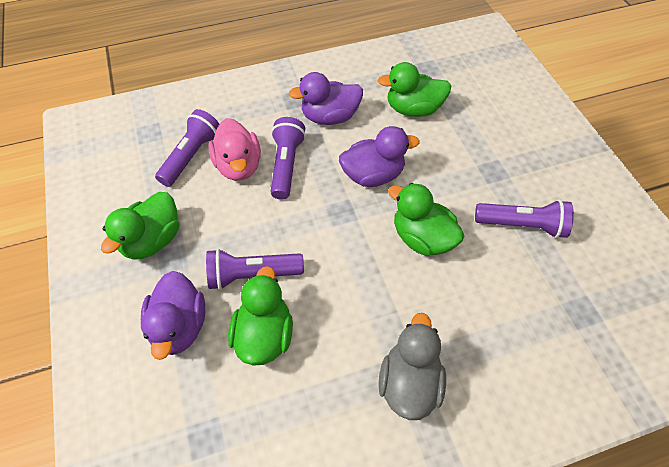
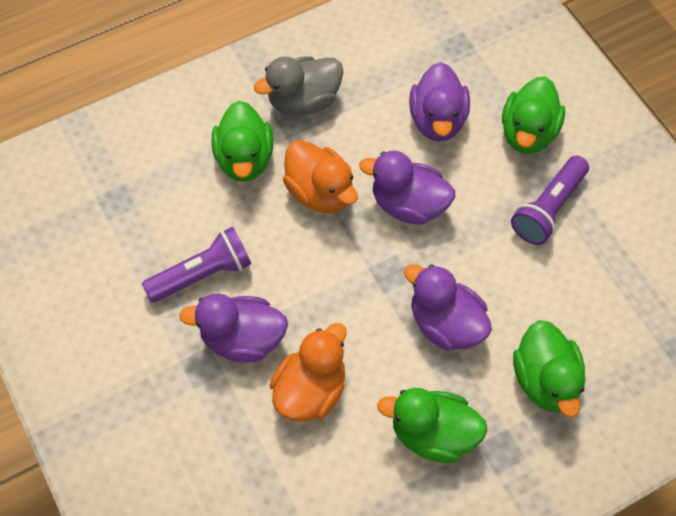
orange duck: none = 0 -> [270,323,346,422] [283,140,358,213] = 2
pink duck: [208,118,261,181] = 1 -> none = 0
purple duck: [141,271,205,360] [289,72,363,125] [339,126,420,187] = 3 -> [179,293,288,362] [359,151,455,225] [404,264,492,351] [409,62,470,141] = 4
purple flashlight: [155,109,219,187] [206,249,304,290] [270,117,306,199] [475,199,574,238] = 4 -> [142,227,251,303] [511,156,589,245] = 2

